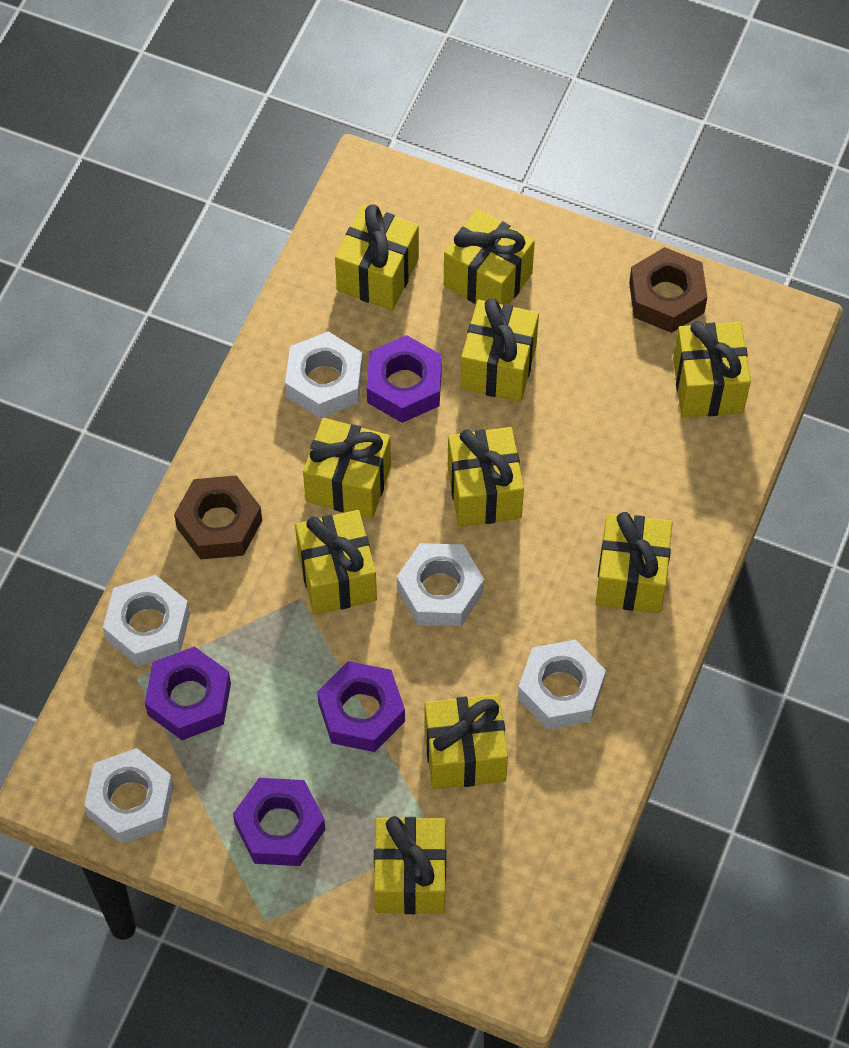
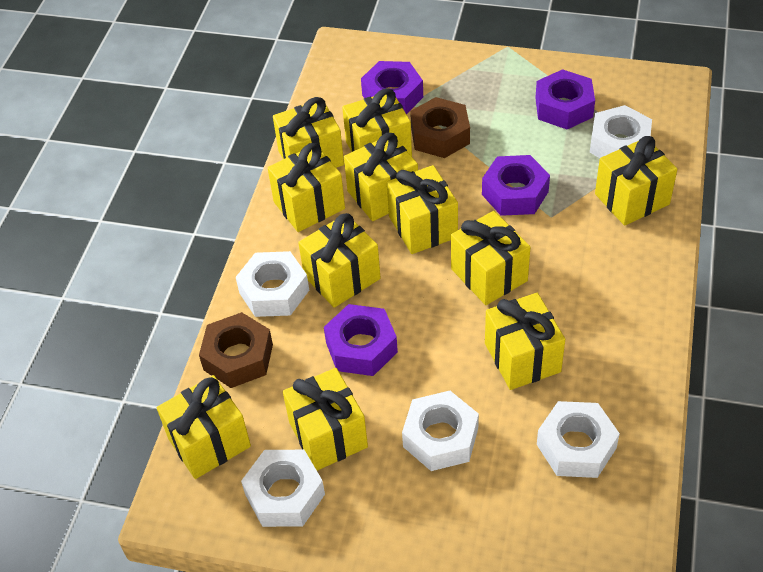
yellow gift: [295,510,377,615] [303,418,391,519] [335,204,419,311] [374,816,446,914] [425,694,508,790] [444,209,535,305] [448,427,524,527] [461,298,539,402] [596,512,673,613] [673,321,751,418] = 10 -> [157,375,251,479] [268,143,345,232] [273,97,344,168] [283,368,368,471] [298,213,380,308] [342,88,412,157] [344,133,418,221] [387,165,458,254] [451,211,530,305] [485,293,565,390] [595,136,677,226] = 11

